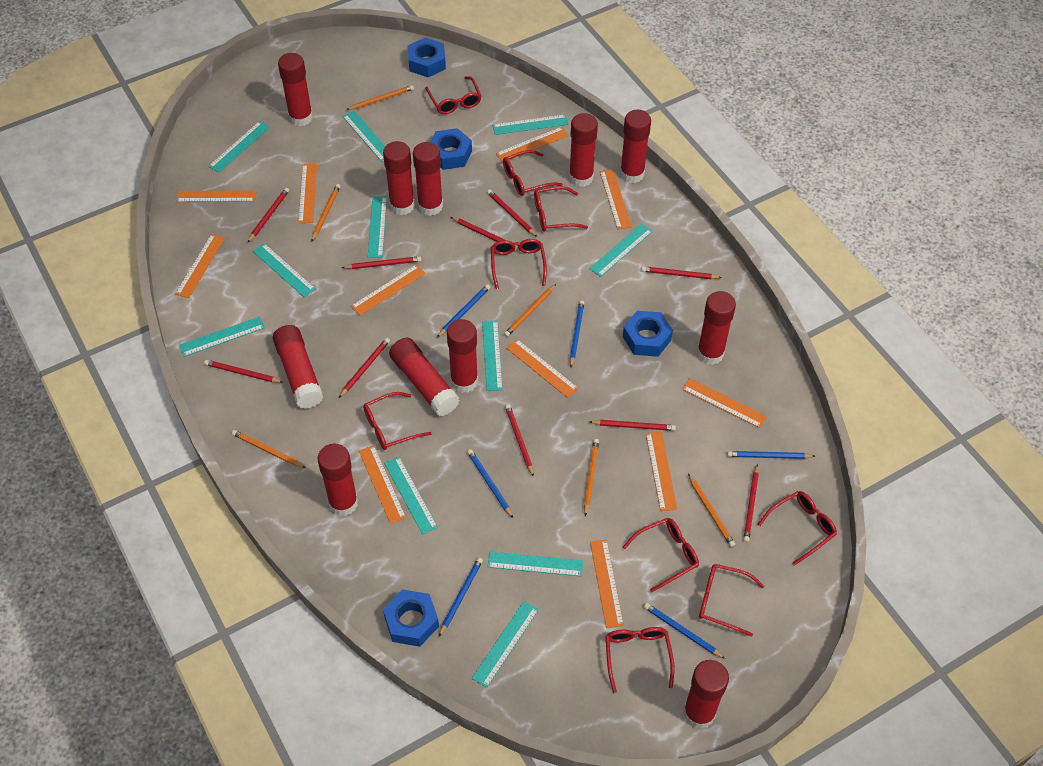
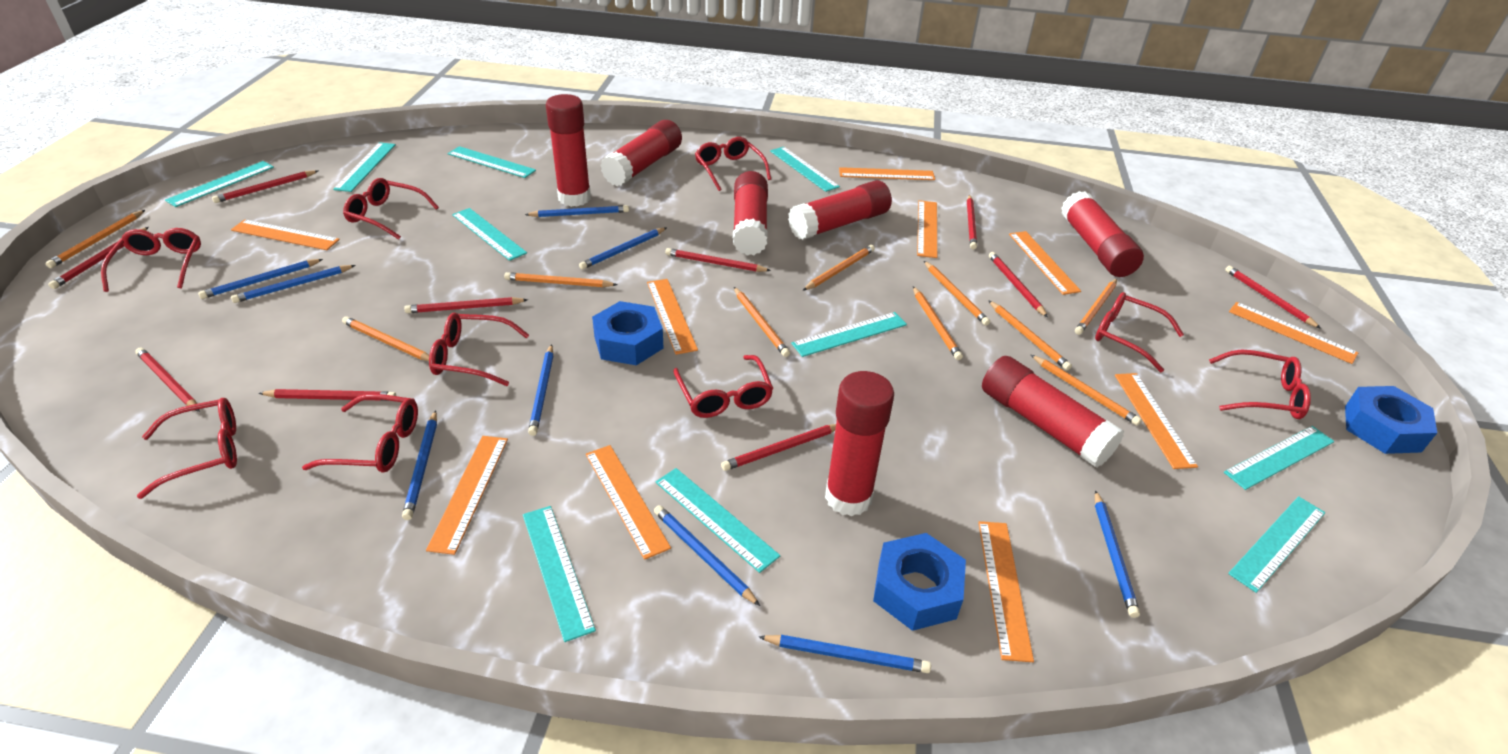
blue nut: [383,589,439,647] [408,37,446,77] [430,128,472,170] [623,311,673,357] = 4 -> [592,301,664,365] [873,533,966,631] [1345,386,1437,454] = 3
blue pencil: [437,284,490,337] [439,557,483,637] [467,449,513,518] [570,300,584,367] [644,603,725,659] [727,451,815,459] = 6 -> [198,259,323,299] [231,265,356,303] [402,410,437,520] [525,205,629,217] [528,344,554,436] [579,227,667,270] [654,505,760,606] [758,635,931,673] [1095,490,1140,618] = 9
orange pencil: [232,430,306,468] [311,184,340,242] [346,85,414,110] [504,284,556,337] [584,439,599,516] [688,474,735,547] = 6 -> [45,210,145,268] [342,316,429,361] [504,272,617,287] [734,287,790,357] [802,245,875,291] [913,286,963,360] [924,261,990,326] [988,300,1072,370] [1031,355,1142,426] [1075,279,1117,335] = 10
orange ruler: [175,234,225,298] [176,190,256,202] [298,164,317,223] [351,264,426,316] [359,445,406,524] [496,127,569,163] [506,339,578,398] [590,540,624,628] [600,169,632,229] [646,432,677,511] [682,378,767,428] = 11 -> [231,219,340,250] [426,436,508,555] [586,445,671,560] [647,279,698,355] [839,167,935,180] [917,200,937,258] [978,521,1034,662] [1009,231,1081,295] [1115,373,1198,469] [1229,302,1358,364] = 10
red glue stick: [273,325,324,409] [278,53,313,126] [318,444,358,516] [383,141,415,215] [389,337,460,416] [413,142,443,216] [447,319,478,393] [569,113,598,187] [620,110,651,183] [683,660,729,729] [697,291,736,365] = 11 -> [546,94,591,207] [600,120,682,186] [733,171,768,256] [788,180,892,240] [825,371,894,517] [982,356,1124,468] [1061,191,1144,277] = 7
turquoise ruler: [179,316,265,357] [208,121,270,173] [253,243,316,297] [343,111,385,162] [368,196,387,258] [384,457,438,534] [472,601,539,688] [482,320,503,391] [487,552,583,576] [492,114,569,135] [590,224,653,277] = 11 -> [165,161,274,207] [333,142,396,192] [448,146,536,178] [452,208,527,261] [523,506,596,642] [656,468,780,573] [770,147,840,192] [791,312,907,357] [1224,426,1335,490] [1228,496,1325,593] = 10

